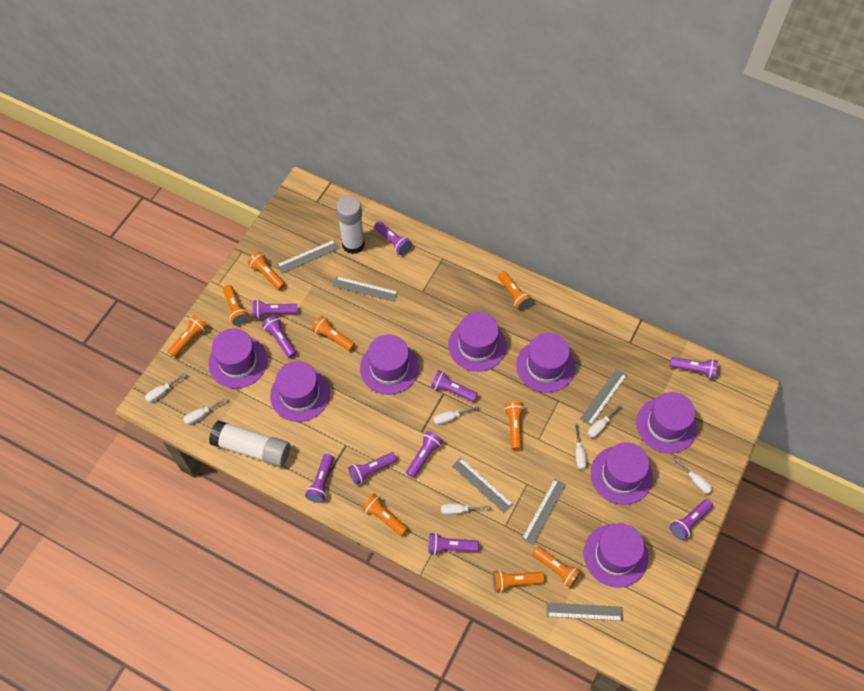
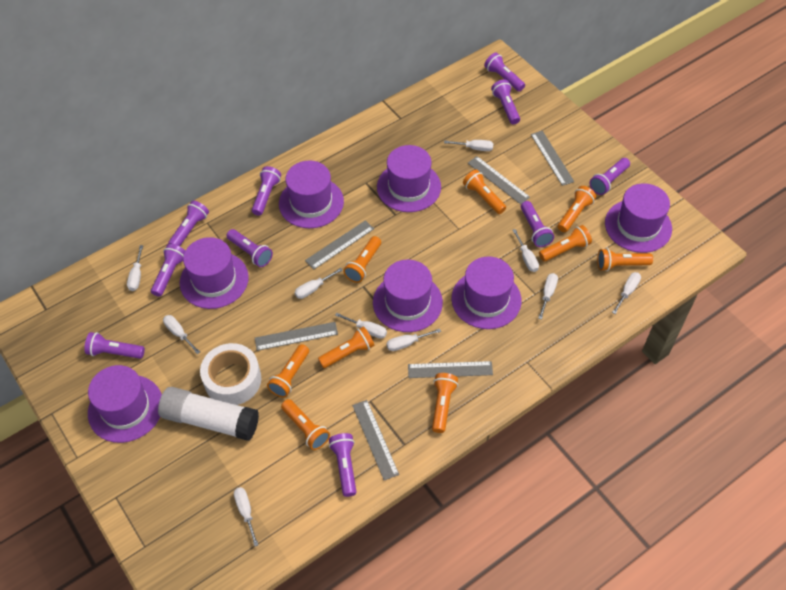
purple hat: [209,328,268,388] [270,361,330,422] [360,335,419,395] [448,312,507,372] [516,333,575,393] [584,523,648,588] [591,442,653,505] [636,392,697,454] = 8 -> [88,365,162,443] [180,237,249,309] [279,160,344,228] [373,260,443,332] [377,145,441,212] [451,256,522,329] [605,183,672,253] = 7
white glue stick: [209,420,290,467] [336,195,365,254] = 2 -> [158,387,259,441] = 1
white screwdriver: [145,373,187,403] [183,398,228,425] [433,406,479,425] [441,504,491,515] [575,424,587,470] [588,404,622,438] [672,457,713,494] = 7 -> [127,245,143,291] [163,315,200,354] [234,487,258,547] [294,268,342,299] [335,313,387,339] [387,329,441,351] [444,140,493,151] [513,229,539,272] [538,273,558,319] [612,272,641,314] = 10
white tape: none = 0 -> [200,343,261,405] = 1

